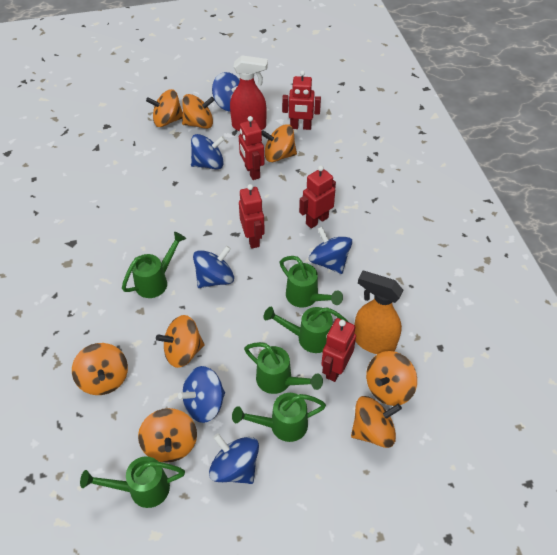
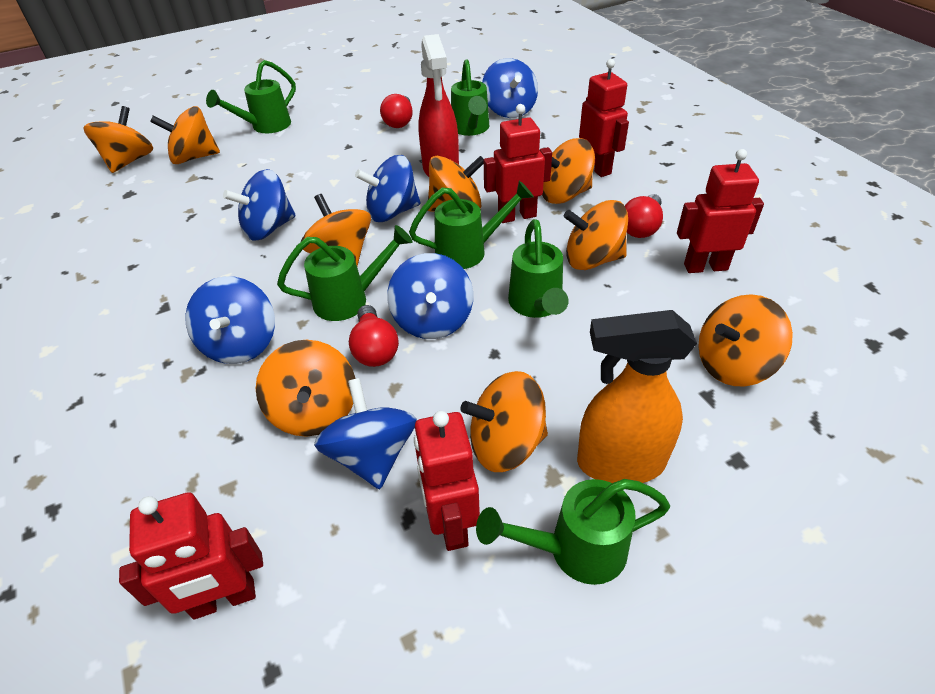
orange spinning top: [72,343,128,395] [138,408,197,463] [146,89,183,127] [156,315,205,368] [182,94,214,129] [262,124,297,162] [351,396,402,448] [366,351,417,406] = 8 -> [83,106,153,173] [150,106,220,164] [256,340,355,437] [301,194,371,266] [428,156,484,211] [460,371,548,472] [542,138,595,204] [564,200,628,270] [698,294,793,386] = 9
red light bulb: none = 0 -> [349,305,399,367] [380,94,413,128] [625,194,663,238] = 3

